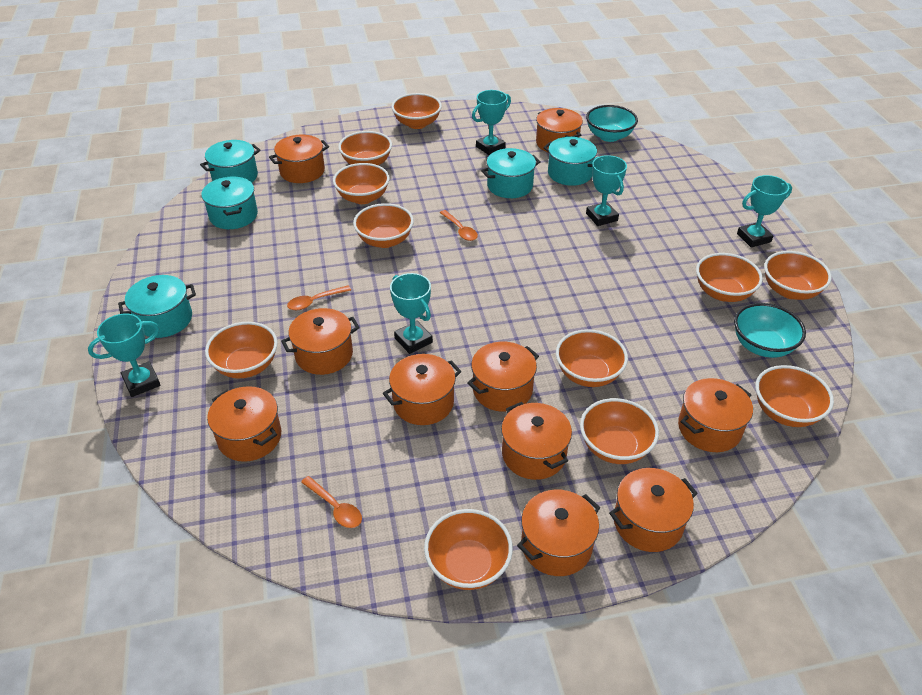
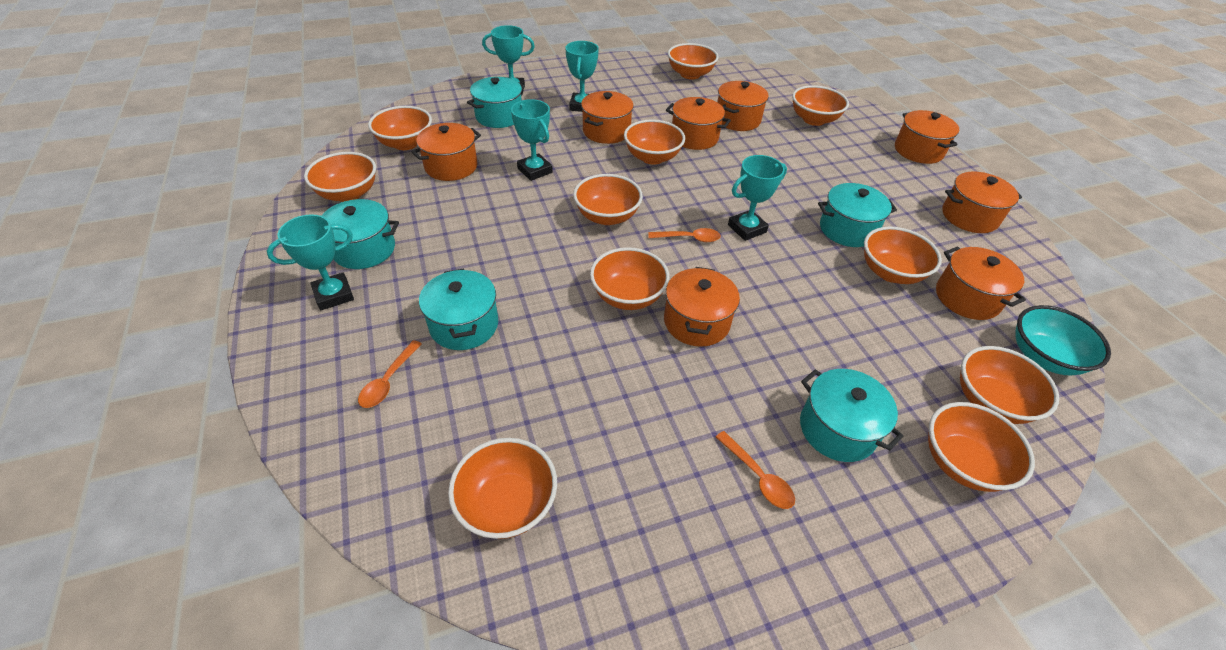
orange pot: [207,386,281,462] [269,135,329,183] [281,308,360,375] [383,354,461,425] [467,342,539,412] [501,402,572,480] [517,490,600,576] [536,108,583,152] [609,468,698,552] [678,378,753,452] = 10 -> [411,123,481,181] [581,91,634,144] [664,267,740,347] [666,97,731,150] [717,81,769,131] [895,110,959,164] [936,247,1026,320] [942,172,1022,233] = 8
turquoise bowl: [586,105,638,142] [734,303,806,358] = 2 -> [1015,305,1111,375] = 1

